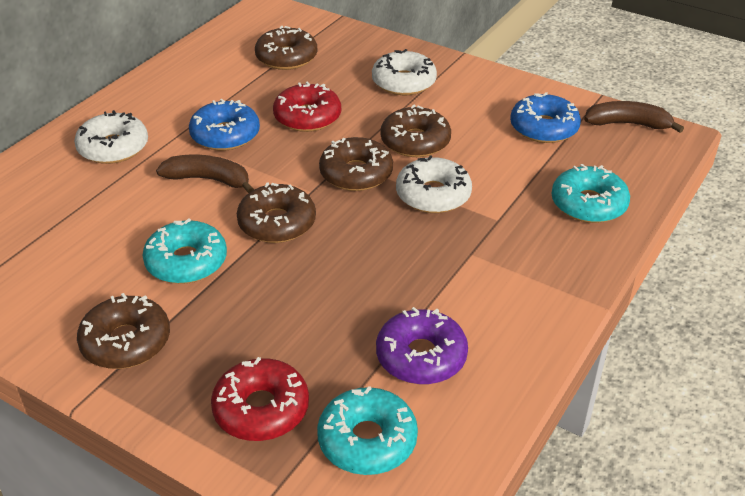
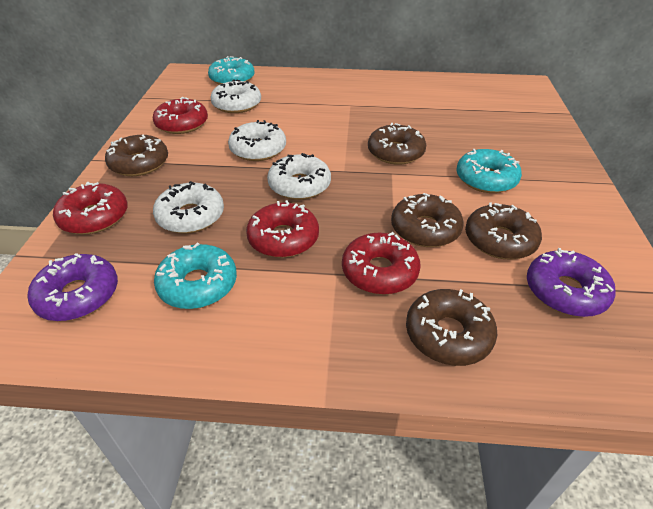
blue donut: [189,99,260,151] [510,92,581,143] = 2 -> none = 0
brown banana: [156,155,254,193] [584,101,684,133] = 2 -> none = 0
purple donut: [376,307,468,384] = 1 -> [28,253,118,321] [527,248,616,317] = 2
red donut: [211,357,309,441] [273,81,341,132] = 2 -> [53,182,128,235] [153,97,208,134] [246,200,319,258] [342,232,421,295] = 4
white donut: [74,110,148,164] [372,49,437,95] [396,155,472,213] = 3 -> [153,181,224,233] [210,79,261,113] [228,120,286,161] [267,153,331,200] = 4

